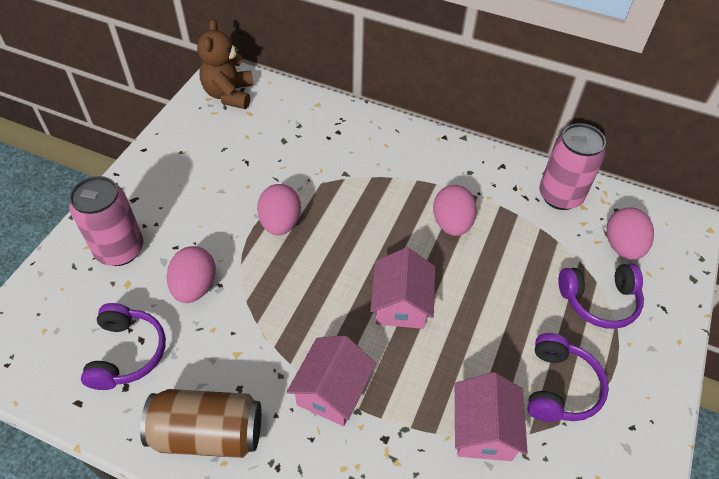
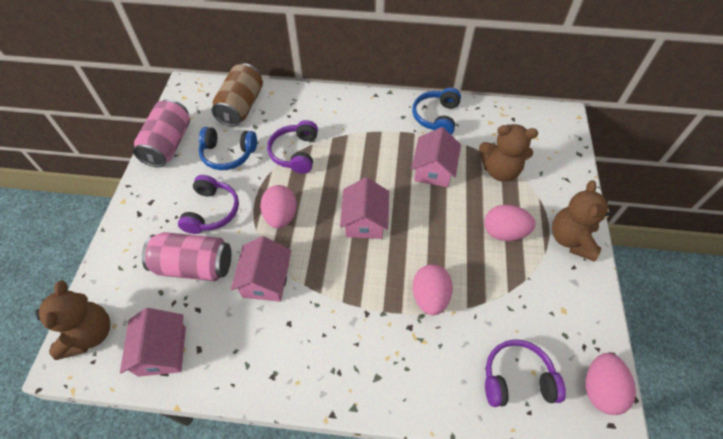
blue headphones: none = 0 -> [199,127,257,170] [412,88,461,135] = 2
brown teddy bear: [197,19,254,109] = 1 -> [35,281,110,360] [479,124,538,182] [552,180,613,262] = 3
pink house: [287,336,376,426] [370,247,435,329] [455,372,528,461] = 3 -> [120,308,186,377] [231,236,291,302] [340,177,389,239] [411,127,461,187] = 4

